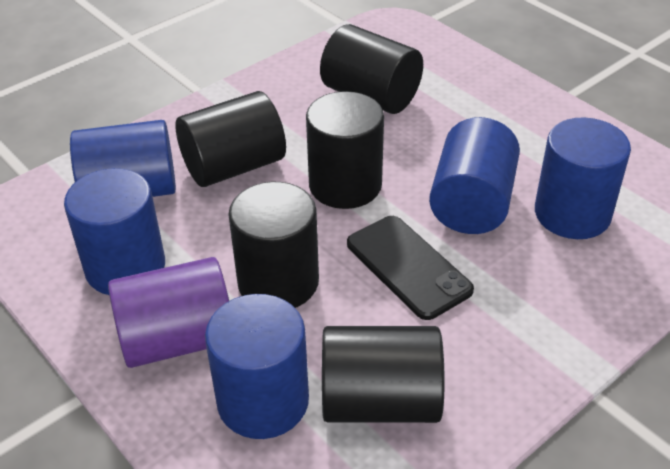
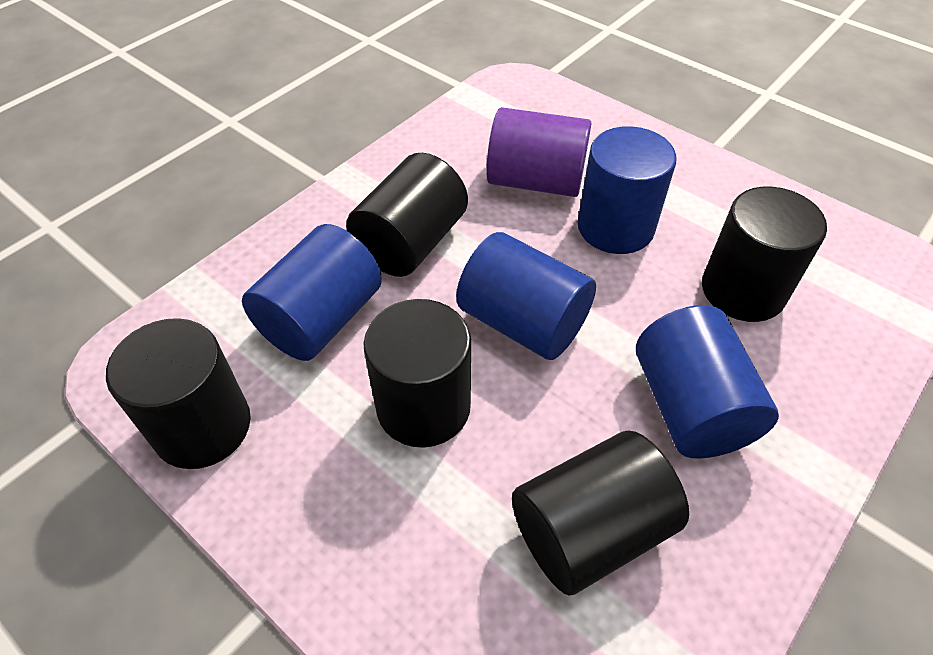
black phone: [347,216,474,320] = 1 -> none = 0
blue cylinder: [64,168,165,295] [70,120,176,197] [205,294,309,439] [429,117,520,234] [535,117,631,239] = 5 -> [242,224,382,361] [456,232,596,360] [577,126,677,254] [636,305,779,459] = 4

